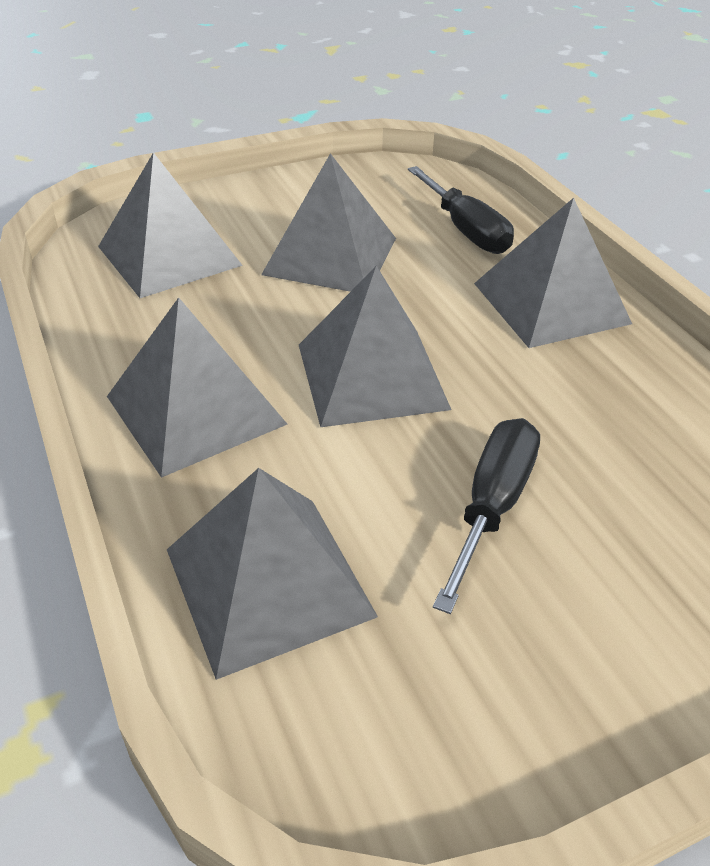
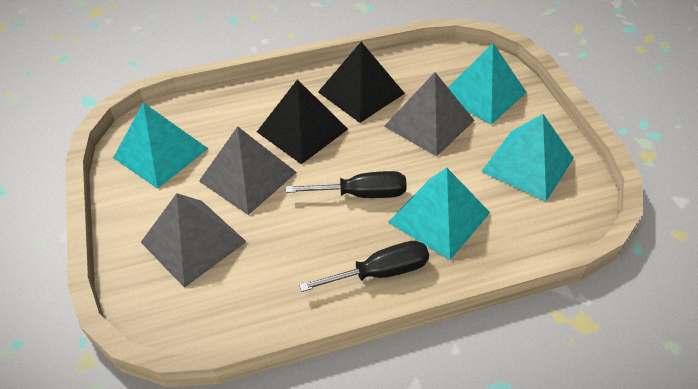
black pyramid: none = 0 -> [257,79,348,164] [318,42,405,123] = 2
grey pyramid: [98,152,243,298] [107,297,287,478] [167,468,378,680] [261,153,396,292] [299,266,451,427] [474,198,632,348] = 6 -> [141,193,247,288] [199,126,297,215] [384,72,475,156] = 3
turquoise pyramid: none = 0 -> [113,103,209,189] [388,168,490,260] [448,43,527,125] [481,114,574,202] = 4

